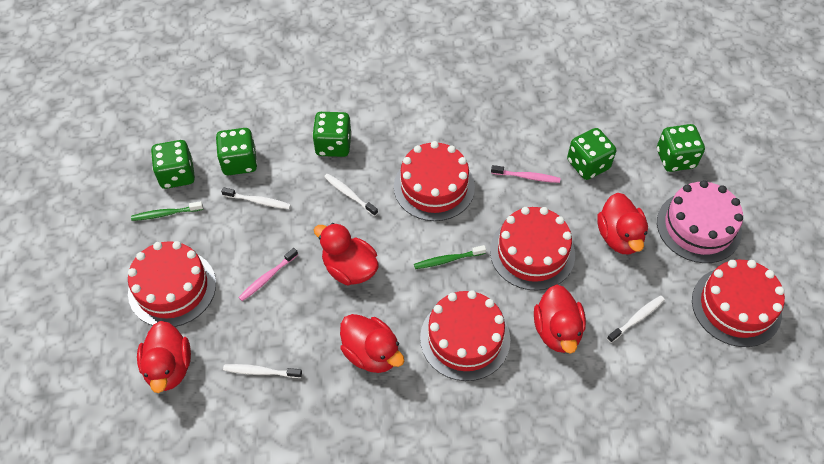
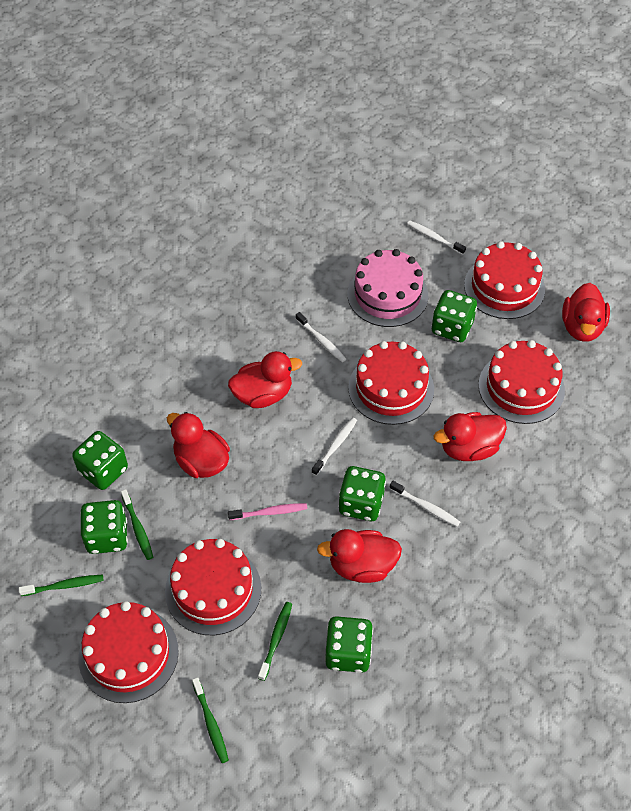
green toothbrush: [131,201,203,221] [414,245,486,269] = 2 -> [19,575,104,596] [121,489,153,560] [192,677,229,763] [258,602,292,681] = 4
pink toothbrush: [238,248,298,301] [491,165,560,183] = 2 -> [228,503,307,520] = 1

